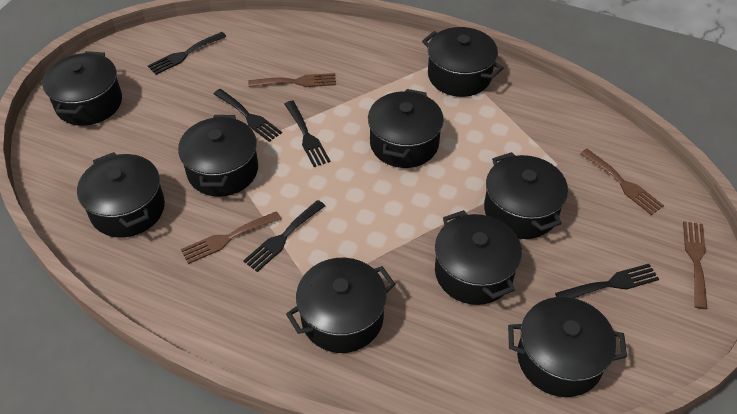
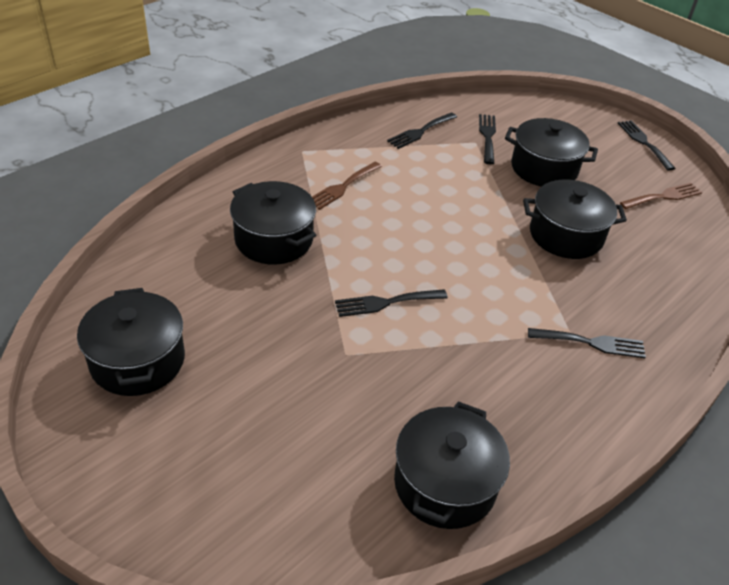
black pot: [42,51,122,126] [77,152,165,238] [178,115,258,197] [286,258,395,353] [368,89,444,168] [422,27,503,97] [435,210,522,305] [484,152,568,239] [508,297,627,397] = 9 -> [77,288,185,396] [230,181,316,264] [394,401,510,529] [505,118,598,187] [523,180,627,259] = 5
brown fork: [181,211,281,264] [248,73,336,87] [580,149,664,215] [683,221,707,309] = 4 -> [312,162,382,210] [620,183,702,209] = 2

